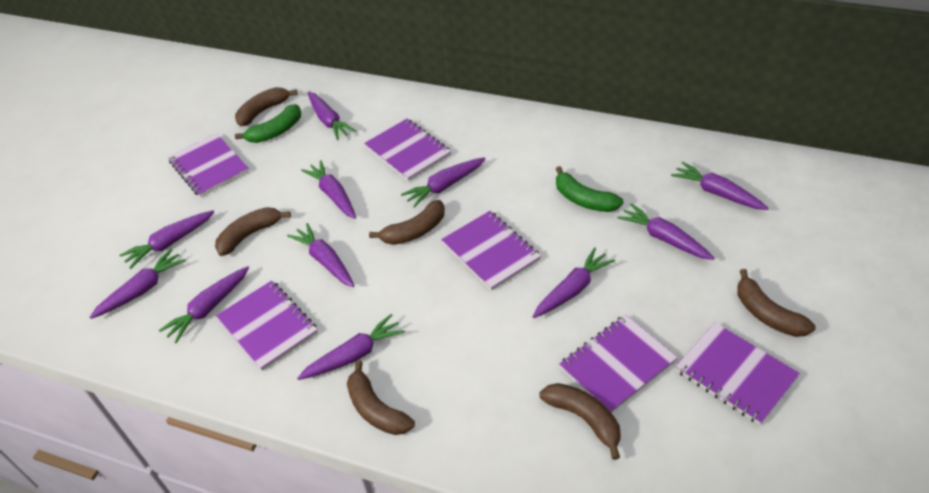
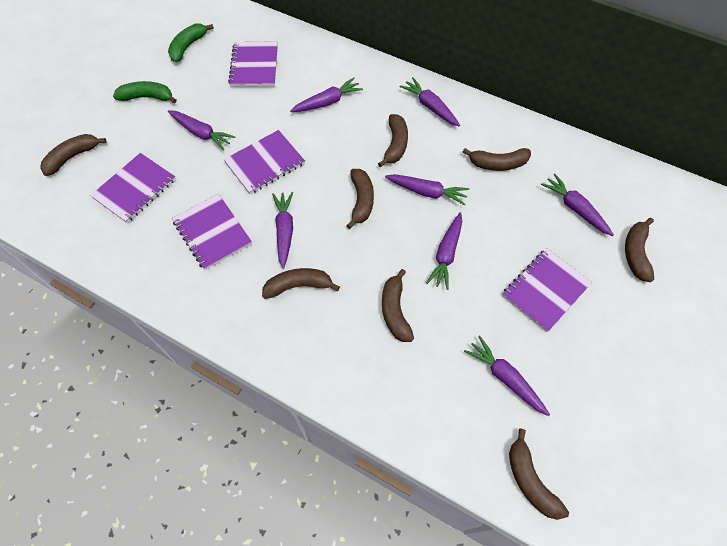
brown banana: [215,207,291,256] [235,87,298,126] [347,360,415,435] [369,200,445,245] [539,383,621,460] [737,269,816,337] = 6 -> [40,134,107,176] [262,268,340,299] [346,169,374,229] [378,114,408,167] [382,269,414,342] [463,148,531,171] [509,429,569,520] [625,218,654,282] = 8
purple carrot: [89,249,186,319] [119,210,214,269] [159,266,249,343] [287,223,354,287] [297,314,405,380] [301,160,356,219] [308,92,356,140] [401,157,486,208] [533,248,615,318] [617,203,715,260] [671,162,769,210] = 11 -> [168,110,235,150] [272,192,293,269] [290,78,363,112] [385,174,469,206] [400,77,460,127] [426,212,462,290] [464,335,550,416] [541,174,614,236] = 8
purple notebook: [168,133,249,197] [216,280,318,371] [364,119,451,181] [441,211,541,291] [559,315,678,413] [676,322,800,425] = 6 -> [90,153,176,223] [172,194,252,270] [224,130,305,194] [228,41,278,87] [502,248,592,332] = 5

